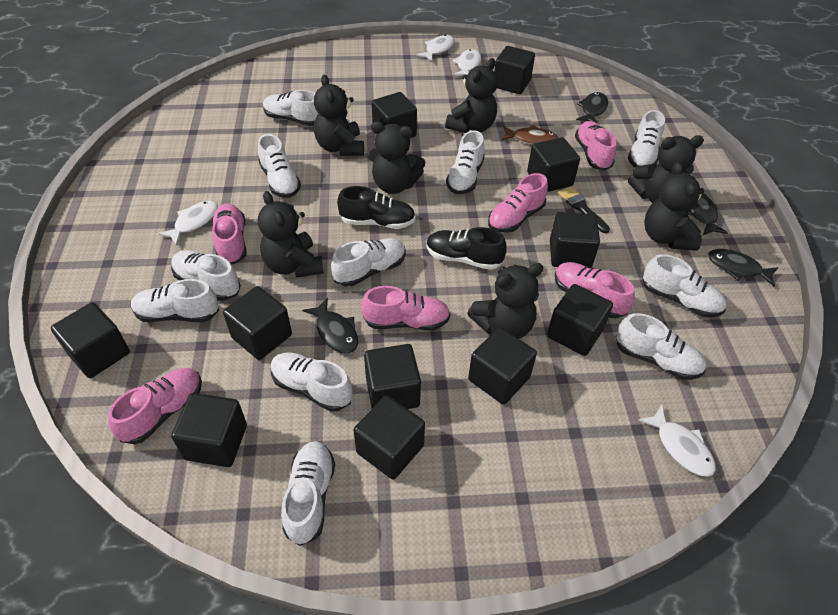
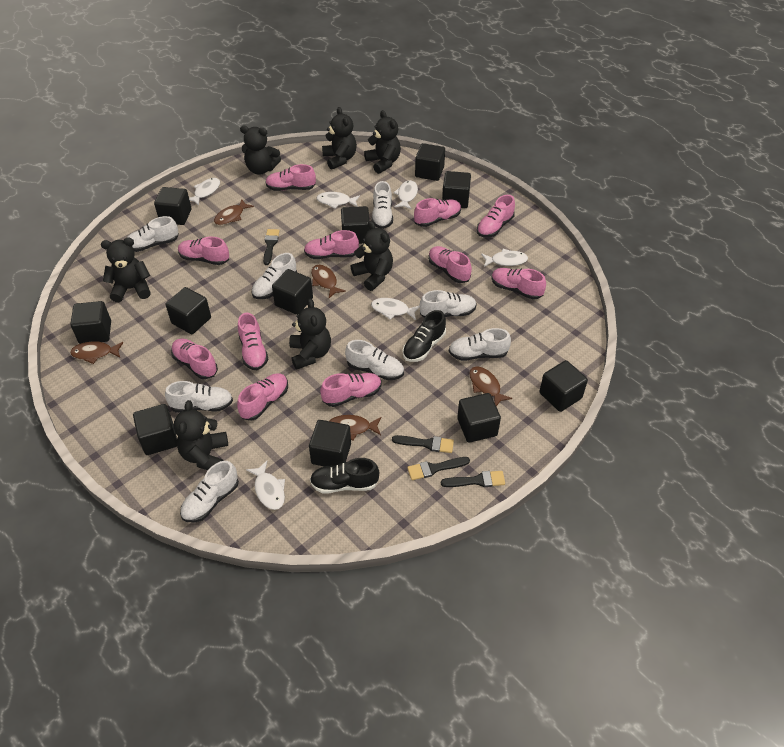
black brush: [558,186,610,234] = 1 -> [263,229,280,265] [392,435,454,453] [407,457,470,480] [441,471,505,487] = 4
black fish: [302,298,358,354] [576,92,608,124] [687,193,728,235] [708,249,779,287] = 4 -> none = 0
brown fish: [501,125,558,145] = 1 -> [70,341,123,364] [214,199,254,225] [311,265,346,298] [329,415,381,441] [469,366,512,406] = 5
pink shoe: [108,368,202,444] [212,204,246,265] [361,286,450,330] [488,173,548,233] [555,262,635,318] [575,121,617,171] = 6 -> [171,338,218,379] [178,237,229,265] [237,373,288,421] [238,313,269,370] [265,164,316,191] [304,230,359,259] [320,373,382,407] [414,198,461,227] [428,246,472,283] [477,195,515,237] [491,268,546,299] = 11
white fish: [158,201,218,245] [416,35,454,62] [452,49,481,76] [638,405,716,477] = 4 -> [189,178,220,206] [246,461,285,510] [316,192,360,209] [371,298,420,320] [393,180,418,210] [481,249,528,267] = 6
white shoe: [131,279,219,322] [171,250,241,301] [258,134,301,198] [263,90,319,126] [271,352,352,412] [281,441,335,546] [331,238,406,287] [446,130,485,194] [616,313,706,380] [628,110,665,167] [643,254,726,317] = 11 -> [127,216,179,252] [165,381,233,413] [180,461,239,522] [252,253,297,299] [345,340,404,380] [372,181,393,229] [420,290,477,317] [449,328,511,361] = 8

